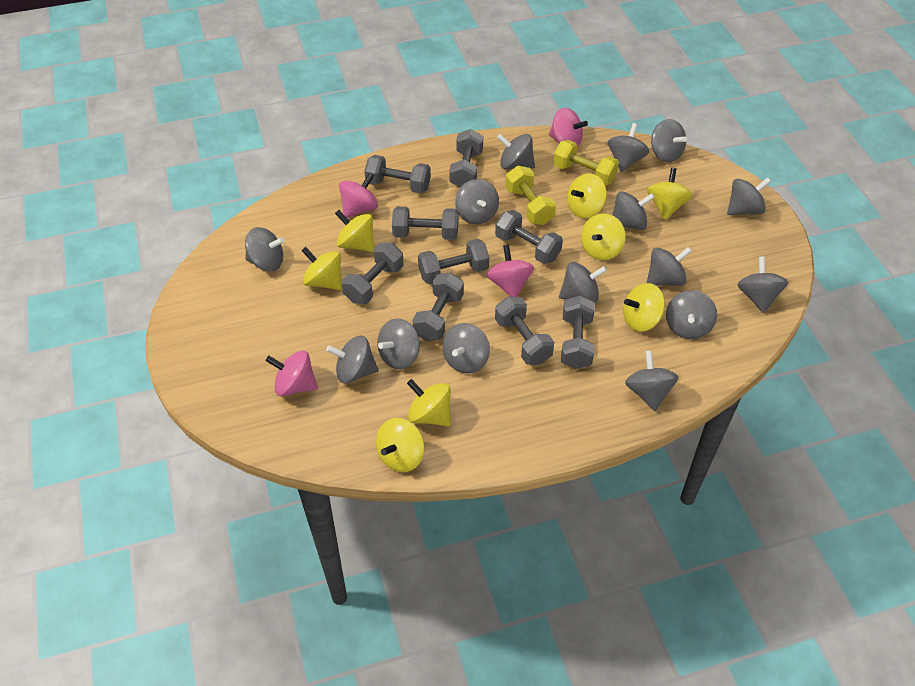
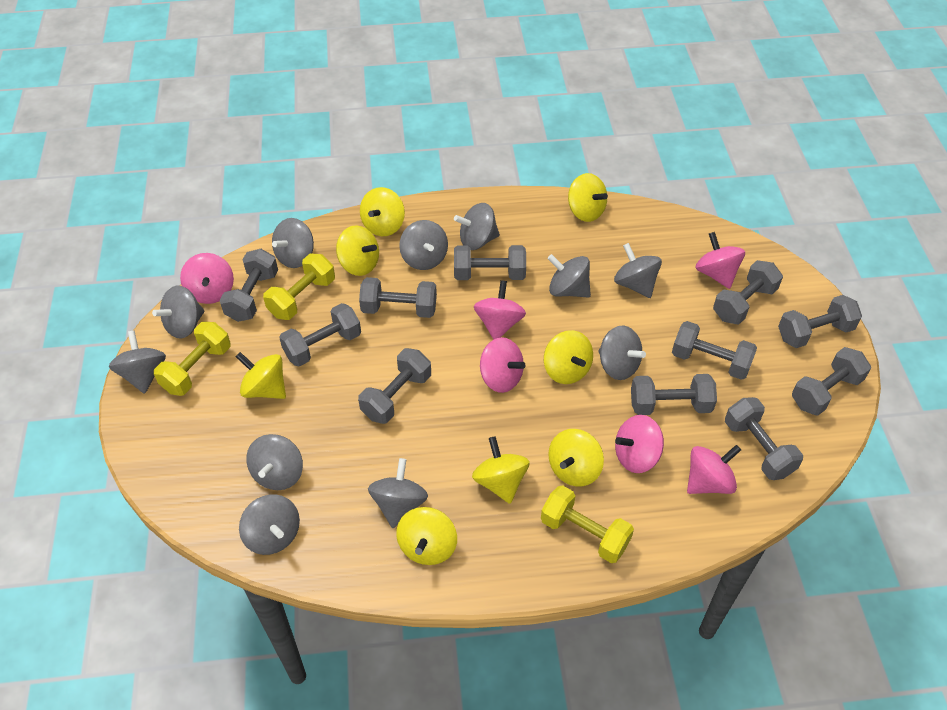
grey dumbbell: [342,243,404,304] [364,155,431,194] [392,206,459,240] [413,272,464,341] [418,239,489,284] [449,129,483,188] [495,210,563,264] [495,297,554,365] [561,295,595,369] = 9 -> [220,249,278,322] [279,303,361,367] [358,348,431,424] [359,277,437,318] [454,245,526,280] [631,374,717,415] [672,321,757,380] [713,260,783,325] [725,397,803,480] [778,295,862,348] [792,347,871,416] = 11
grey spinning top: [245,227,285,272] [326,336,379,383] [377,318,420,369] [442,323,490,374] [455,179,499,225] [497,134,535,169] [559,262,607,303] [608,123,649,172] [612,191,655,230] [625,350,678,411] [647,247,692,286] [651,119,687,162] [666,290,717,339] [727,177,771,215] [737,256,788,313] = 15 -> [109,330,166,394] [152,286,205,339] [239,494,300,555] [246,434,303,490] [272,218,314,268] [368,458,428,528] [399,220,448,270] [454,203,500,250] [547,254,591,298] [598,325,646,380] [614,243,662,298] = 11
pink spinning top: [266,350,318,396] [339,173,378,218] [487,244,534,297] [549,108,588,147] = 4 -> [180,253,234,304] [474,280,526,340] [480,337,525,393] [615,415,664,473] [687,445,741,494] [695,232,745,289] = 6
yellow dumbbell: [505,166,556,225] [553,140,619,186] = 2 -> [154,322,231,396] [263,254,335,320] [541,485,634,563] = 3

